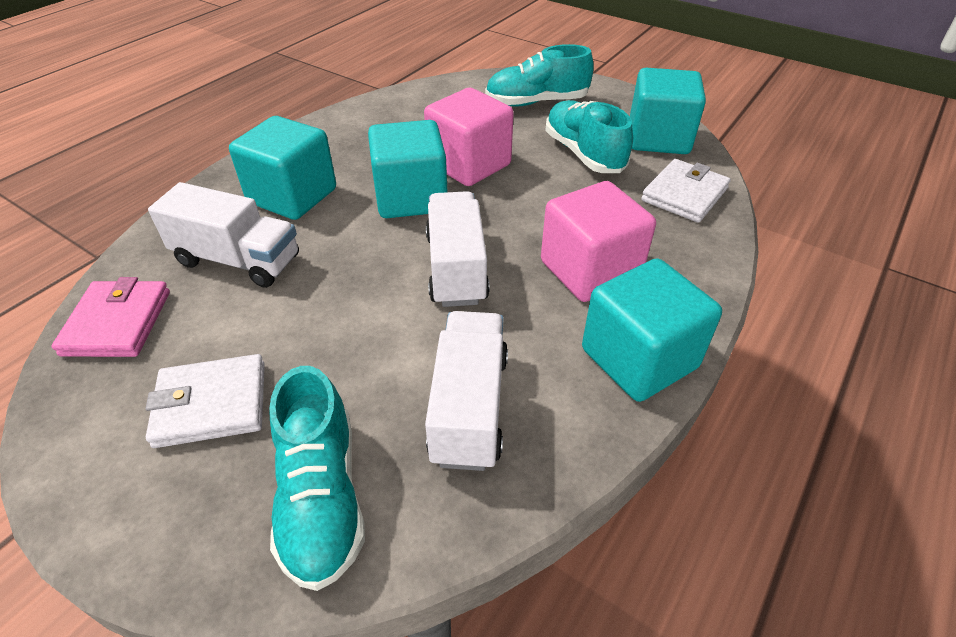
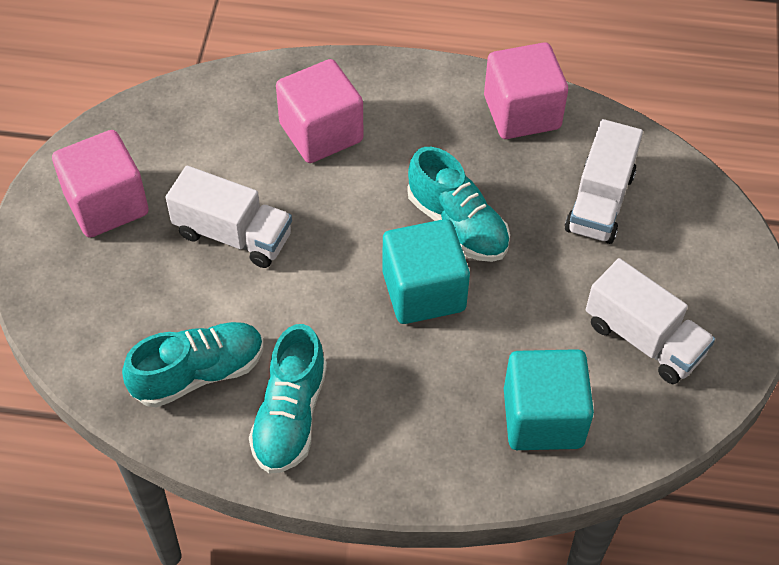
pink cube: [424,88,514,186] [541,181,656,302] = 2 -> [52,130,149,238] [276,59,364,163] [484,42,568,139] = 3
pink wallet: [52,277,170,357] = 1 -> none = 0
turquoise cube: [229,116,336,220] [368,120,448,218] [582,258,722,402] [630,68,706,154] = 4 -> [382,219,470,324] [504,349,594,450] = 2
white wallet: [145,354,265,448] [641,159,731,223] = 2 -> none = 0

